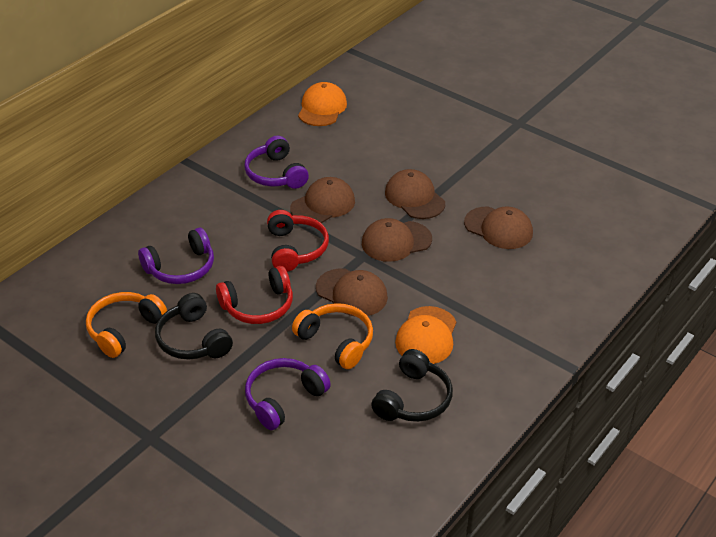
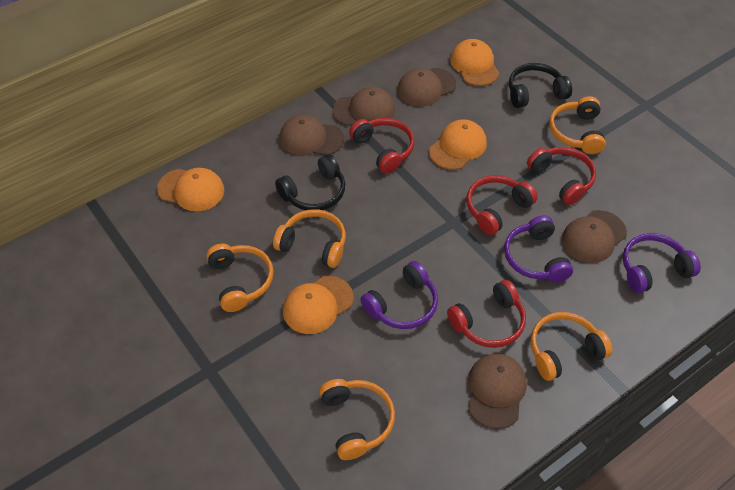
orange cap: [298,82,347,126] [395,306,456,364] = 2 -> [157,168,224,211] [283,276,354,334] [429,119,487,170] [450,39,500,86] = 4
orange headphones: [86,292,167,358] [292,303,373,369] = 2 -> [206,244,274,312] [273,209,346,268] [319,379,395,460] [530,312,612,381] [549,96,606,154] = 5
red headphones: [216,266,293,324] [267,210,329,272] = 2 -> [349,118,414,174] [447,280,526,348] [466,175,538,235] [527,147,596,205] = 4

